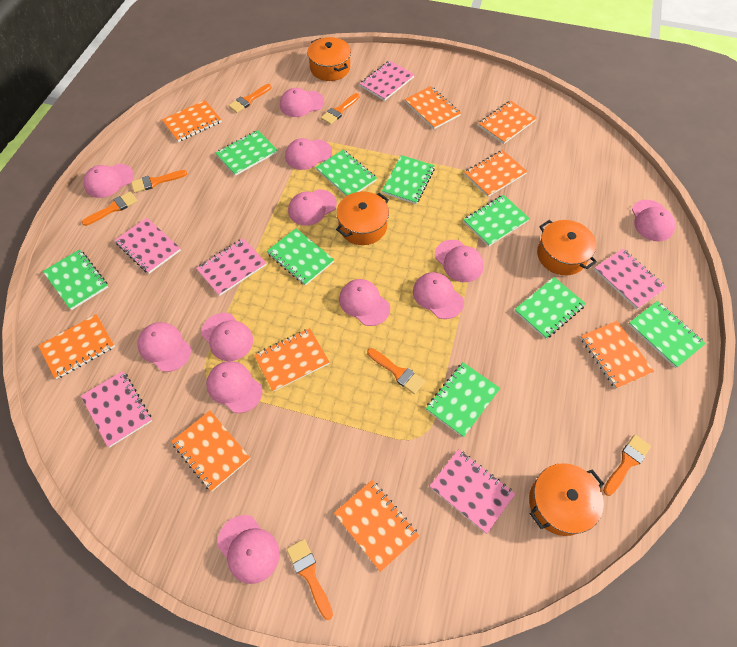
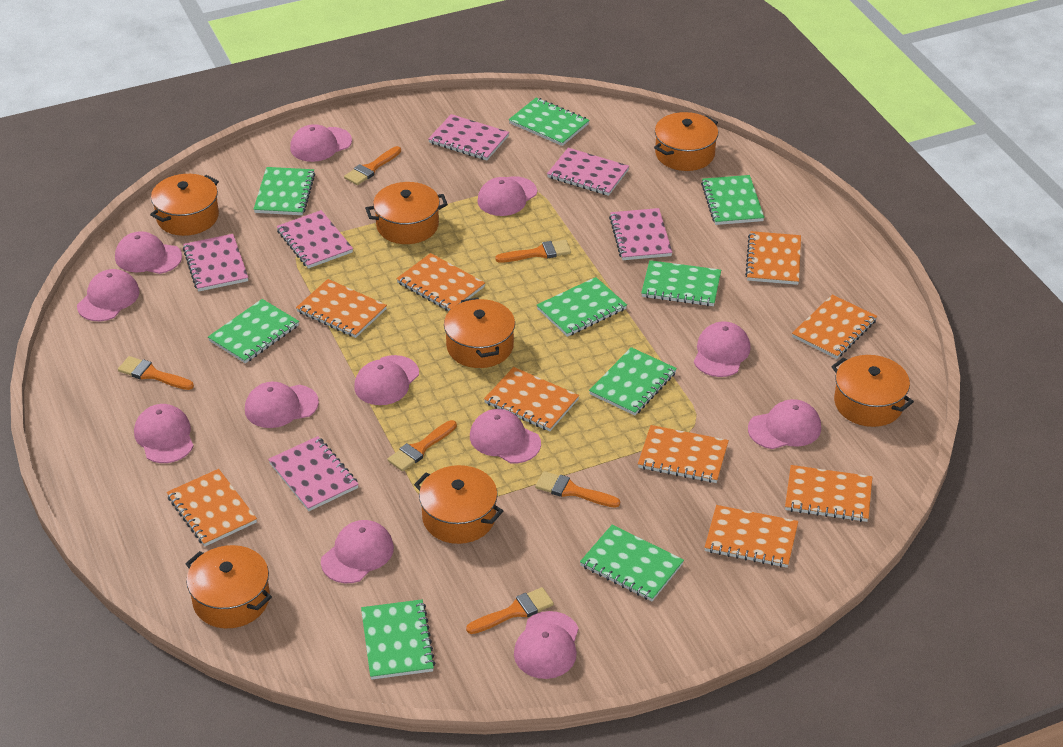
orange brush: [82,191,138,226] [131,170,187,193] [228,84,272,113] [286,539,333,620] [321,93,360,125] [367,348,425,394] [603,435,651,496] = 7 -> [118,356,194,390] [344,146,401,185] [387,420,457,471] [466,587,554,634] [495,240,571,263] [535,471,620,508] = 6
orange pot: [307,37,351,81] [336,191,389,245] [529,463,604,536] [537,220,597,275] = 4 -> [150,174,219,236] [185,545,272,628] [365,182,448,244] [414,465,503,544] [444,297,515,368] [654,112,718,171] [831,355,914,427] = 7

